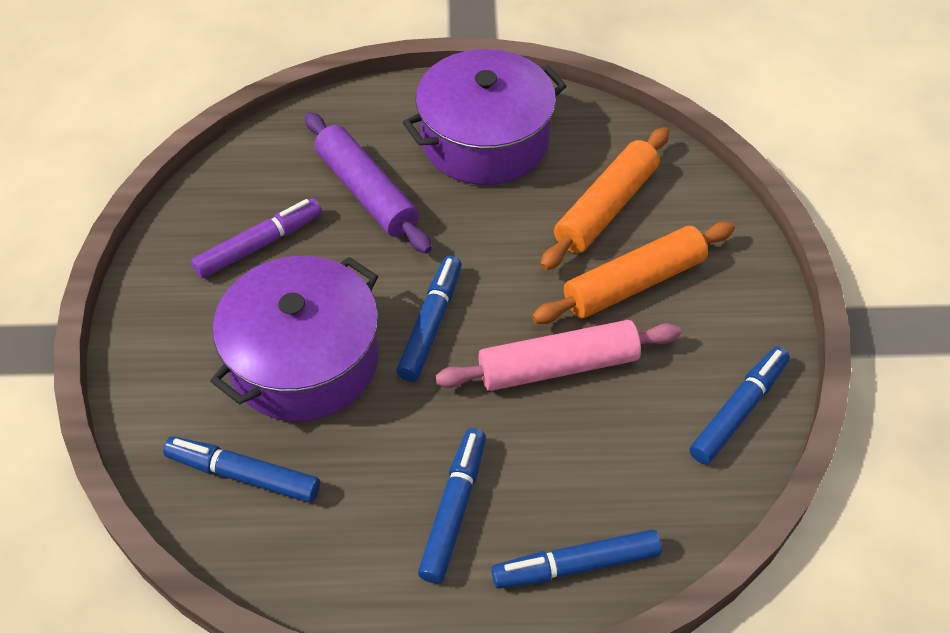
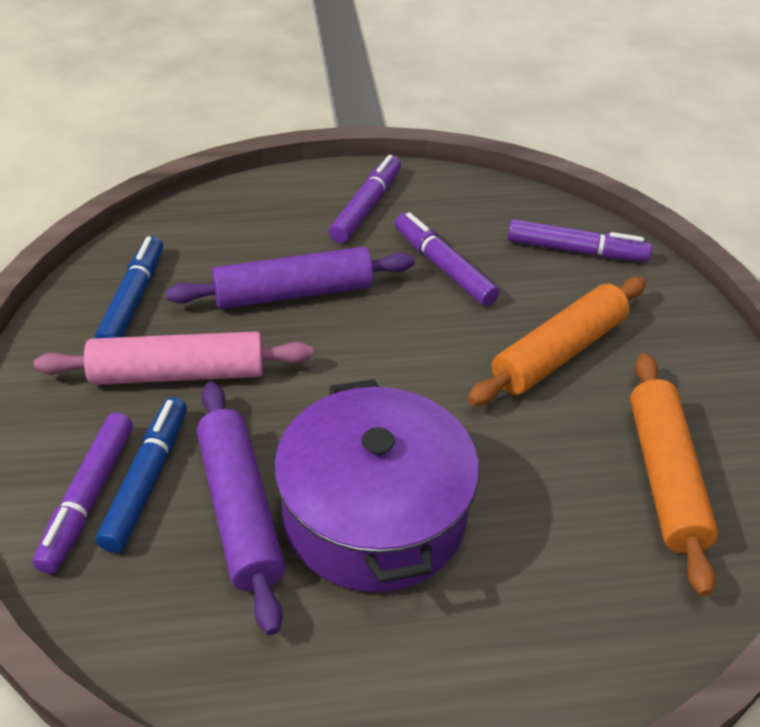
blue marker: [163,436,320,502] [396,256,462,382] [418,428,486,584] [491,529,662,589] [690,347,790,465] = 5 -> [94,236,163,338] [96,397,187,553] = 2
purple marker: [191,198,322,278] = 1 -> [33,413,133,574] [329,155,401,243] [395,212,499,306] [508,219,652,261] = 4
purple pot: [210,256,379,422] [403,49,566,185] = 2 -> [274,379,479,592] = 1
purple rolling pin: [305,112,432,254] = 1 -> [166,247,415,309] [196,382,285,635] = 2

